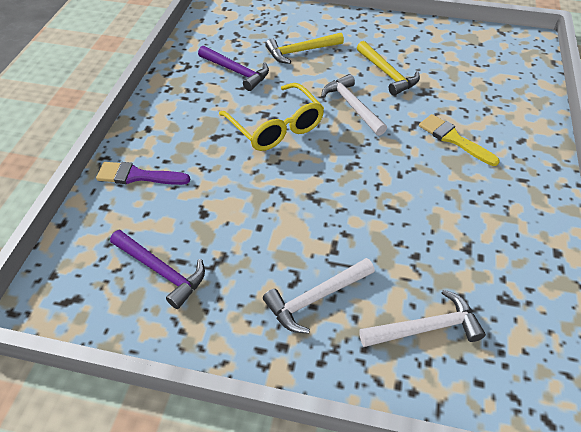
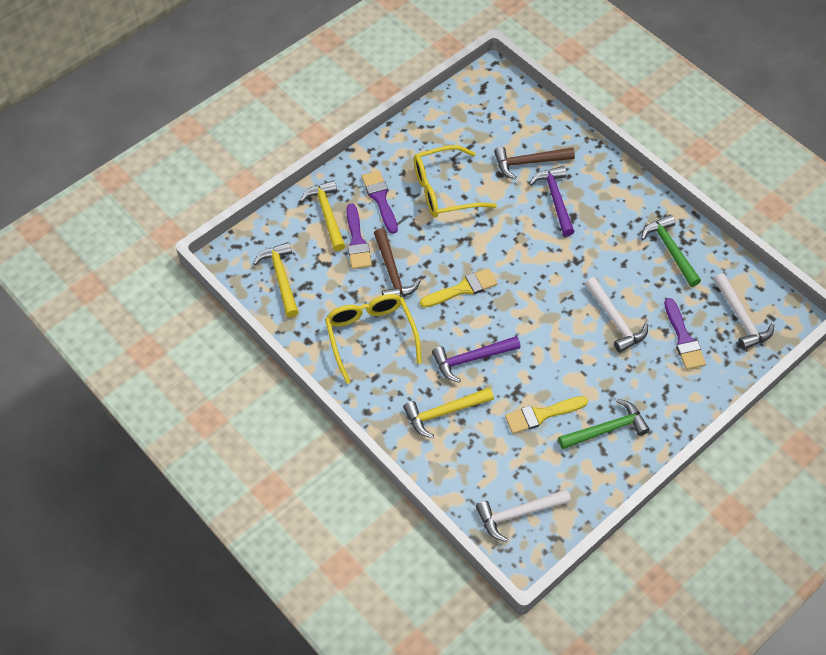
brown hammer: none = 0 -> [374,228,420,297] [494,147,575,179] = 2
green hammer: none = 0 -> [558,399,650,449] [641,215,701,287] = 2
purple brush: [96,162,190,185] = 1 -> [346,204,372,269] [362,170,398,234] [664,298,706,370] = 3
yellow brush: [419,114,500,166] = 1 -> [420,268,497,308] [505,396,588,434] = 2
yellow glasses: [219,83,324,151] = 1 -> [325,294,422,384] [413,145,497,218] = 2
yellow hammer: [265,33,344,64] [357,41,420,95] = 2 -> [253,242,299,317] [300,180,345,251] [403,387,494,438] = 3

